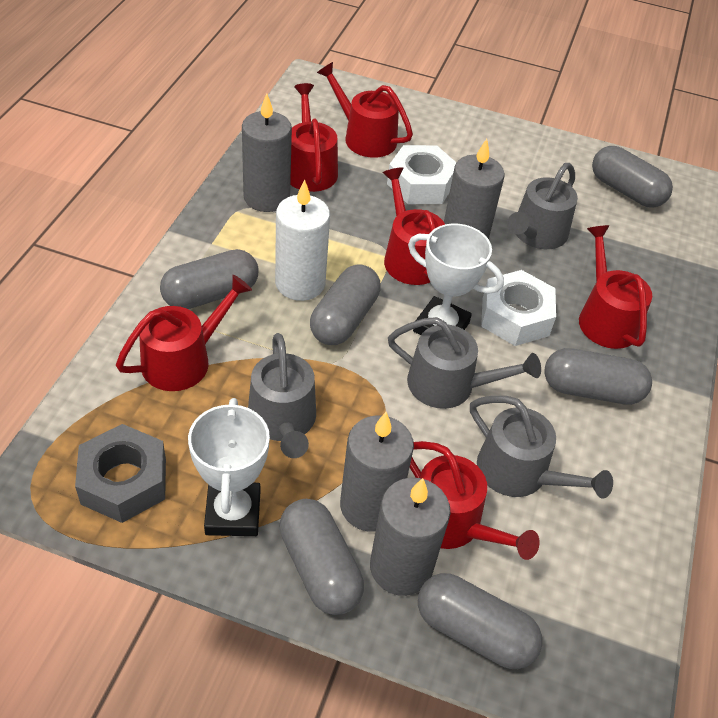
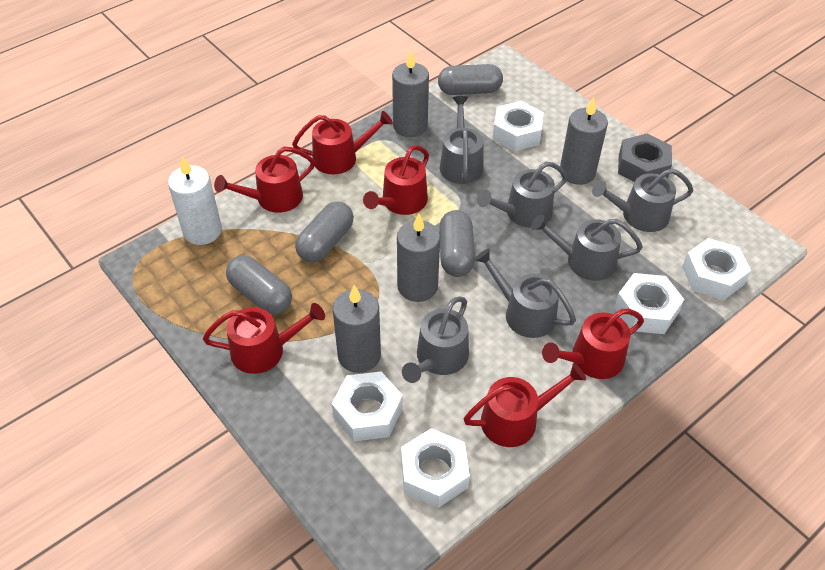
grey capsule: [160,249,259,309] [279,499,364,615] [310,264,381,345] [418,573,542,669] [544,348,652,405] [592,146,673,208] = 6 -> [226,255,292,315] [295,201,354,262] [438,64,503,95] [439,210,475,277] = 4
grey watering can: [248,333,316,458] [388,317,541,409] [470,396,613,499] [507,163,578,249] = 4 -> [402,296,469,383] [440,96,483,184] [474,248,576,338] [477,162,568,228] [531,215,643,281] [592,168,694,232] = 6
white nut: [387,145,456,204] [481,270,556,346] = 2 -> [332,372,403,441] [401,428,470,508] [493,101,544,151] [614,273,684,334] [682,238,751,300] = 5
white trophy: [188,398,270,536] [408,223,504,335] = 2 -> none = 0

